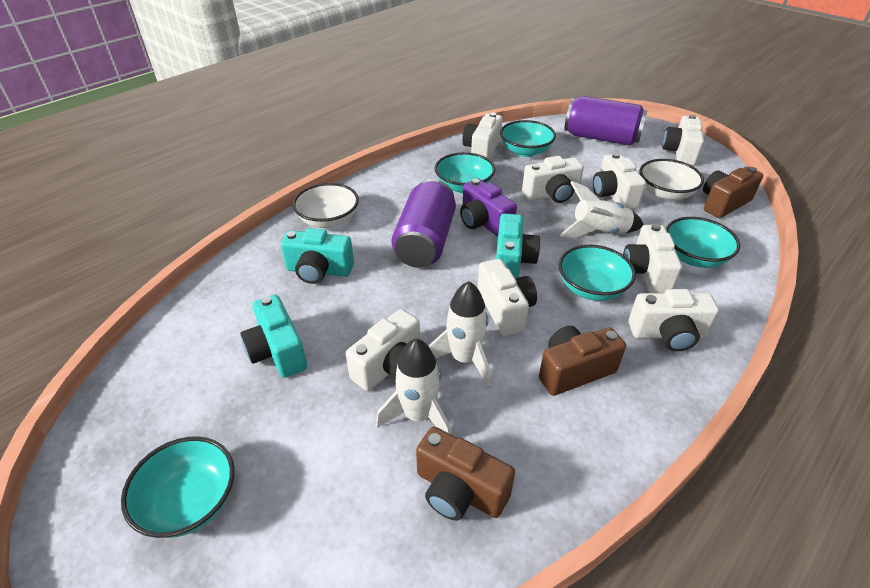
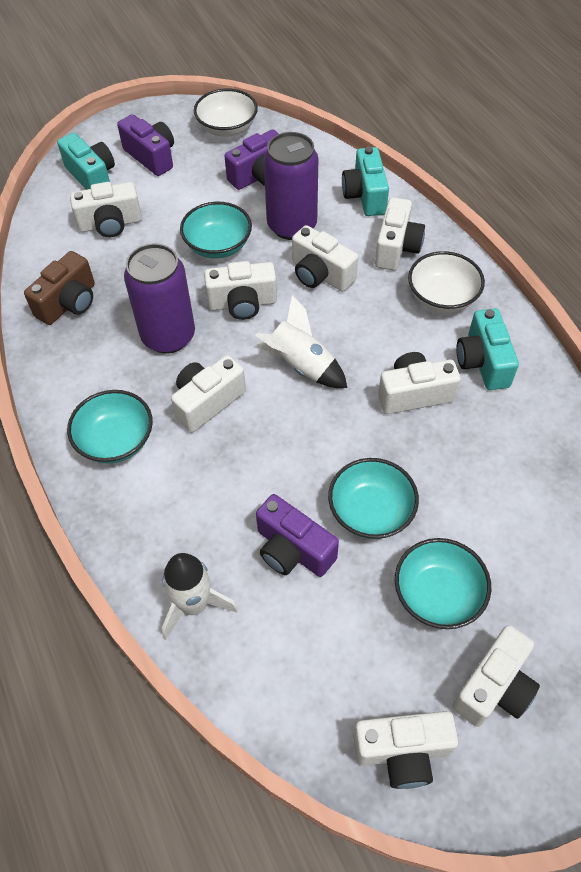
brown camera: [416,427,515,521] [539,326,626,396] [703,167,763,218] = 3 -> [24,251,95,325] = 1
purple camera: [460,179,517,237] = 1 -> [117,114,174,176] [224,130,279,190] [256,494,339,577] = 3
turquoise bowl: [121,436,235,538] [435,152,495,193] [500,120,556,157] [559,245,636,301] [666,217,740,268] = 5 -> [67,390,153,464] [180,202,252,259] [328,458,419,539] [395,538,491,629] = 4
white rocket: [376,338,451,434] [428,281,490,386] [559,181,643,238] = 3 -> [162,553,238,640] [255,295,347,388] = 2

